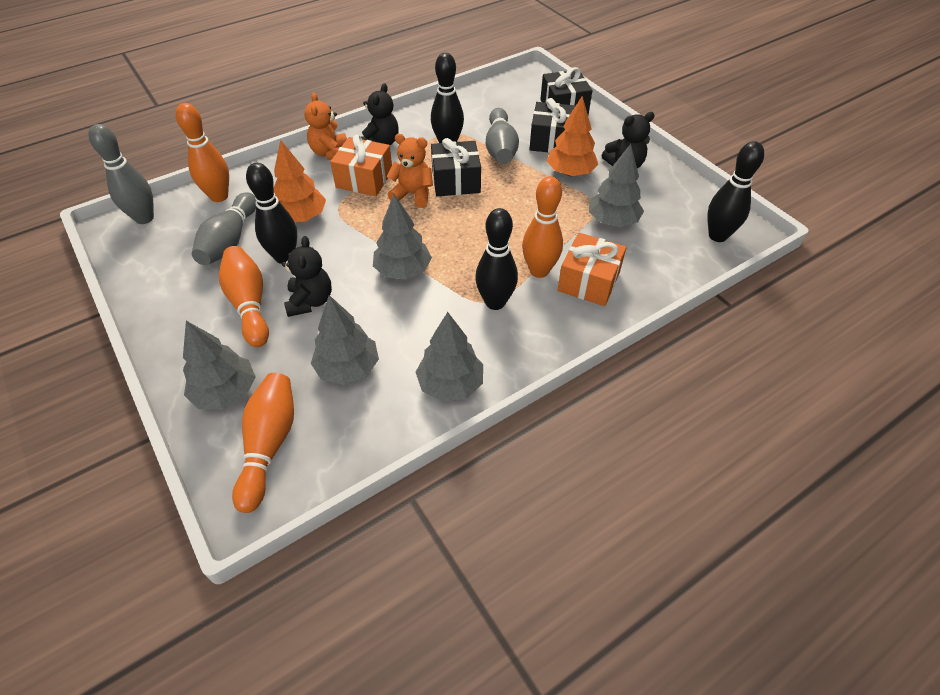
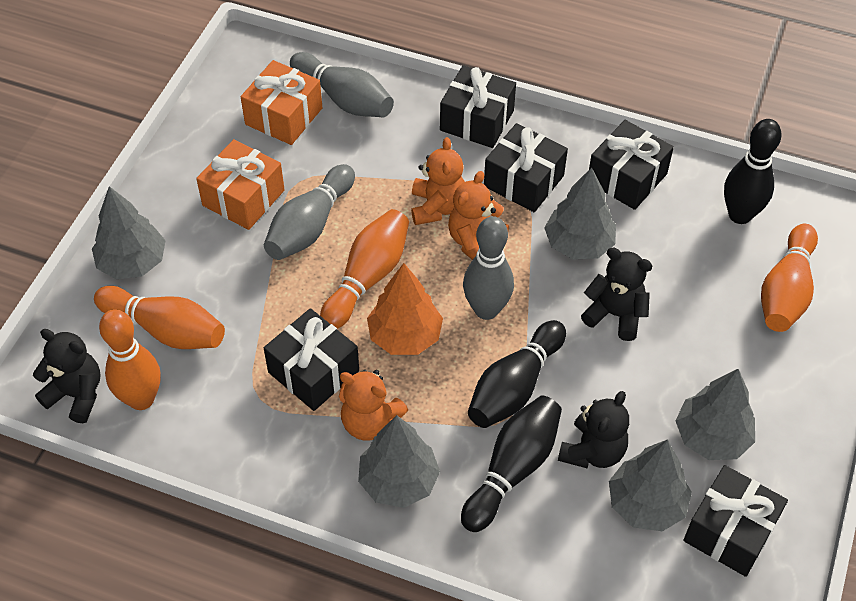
black bowling pin: [246,163,297,264] [431,53,464,143] [475,208,518,310] [707,141,764,242] = 4 -> [461,395,562,532] [468,320,566,428] [724,119,781,224] = 3
black gift: [431,138,481,196] [529,98,576,153] [540,67,592,115] = 3 -> [264,308,359,411] [440,65,516,148] [484,123,568,212] [589,120,674,210] [683,465,788,577] = 5
orange teddy bear: [304,93,347,160] [386,134,433,208] = 2 -> [339,370,408,441] [411,137,465,225] [448,171,509,260] = 3
orange tree: [274,140,326,222] [547,96,598,176] = 2 -> [367,263,443,355] = 1

